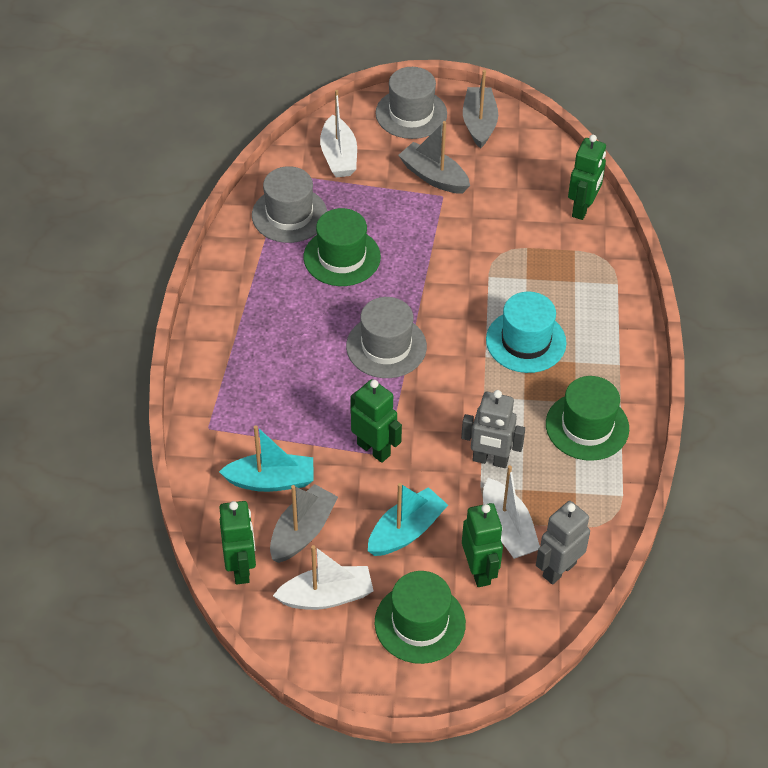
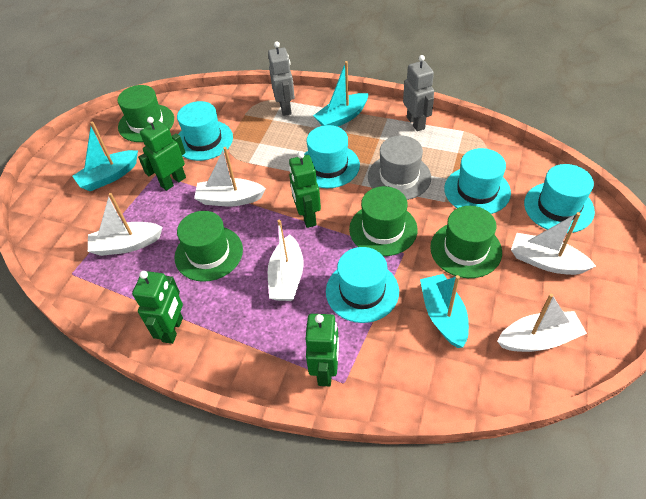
green hat: [304,208,381,286] [374,571,466,664] [546,376,629,461] = 3 -> [118,85,174,142] [174,211,243,282] [349,186,418,256] [430,206,502,278] = 4
grey boat: [270,484,338,563] [398,121,470,194] [463,70,498,149] = 3 -> none = 0
grey hat: [252,166,327,243] [346,297,427,378] [376,67,447,139] = 3 -> [368,136,431,200] = 1
turquoise boat: [219,425,314,492] [368,483,448,556] = 2 -> [72,122,138,191] [313,61,369,127] [420,274,469,348] = 3
turquoise hat: [486,292,566,373] = 1 -> [177,101,233,161] [304,125,360,188] [326,247,399,323] [444,148,511,214] [524,164,595,233] = 5
white boat: [273,545,374,610] [320,90,357,177] [483,465,540,559] = 3 -> [88,193,163,256] [194,147,266,206] [268,220,304,301] [497,294,587,352] [511,212,596,275] = 5

